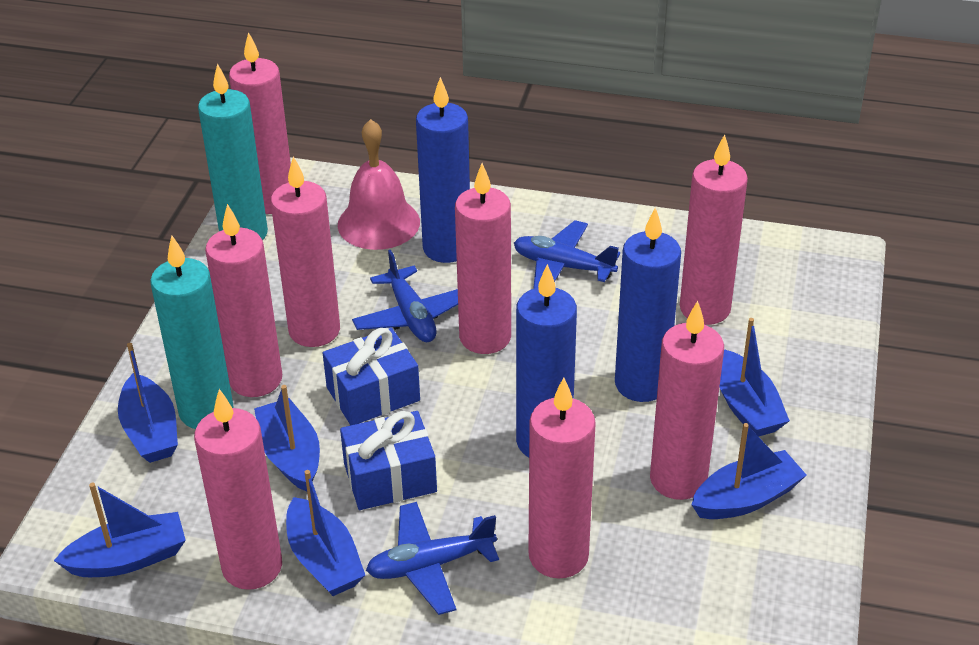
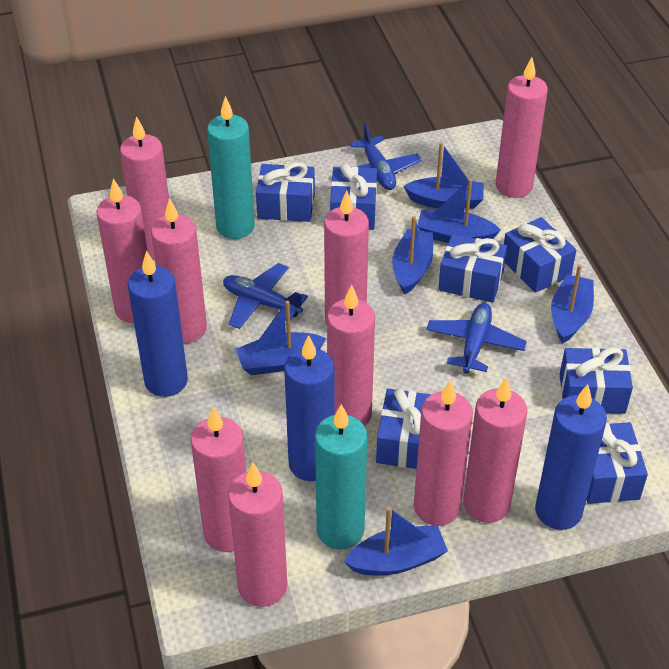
blue gift: [323,328,420,425] [340,411,437,510] = 2 -> [256,162,315,222] [330,163,377,230] [376,388,431,469] [438,234,507,303] [504,217,576,293] [560,347,633,414] [587,422,648,504] = 7
pink bell: [338,119,420,250] = 1 -> none = 0
pink candle: [194,389,282,590] [205,204,282,397] [229,32,291,214] [271,156,340,347] [455,163,511,354] [528,378,596,579] [650,301,724,500] [680,134,748,325] = 8 -> [96,178,148,323] [120,116,169,260] [151,198,207,343] [191,406,246,552] [228,463,287,607] [324,190,369,325] [327,285,375,426] [414,380,473,526] [463,377,527,523] [496,57,548,198] = 10

